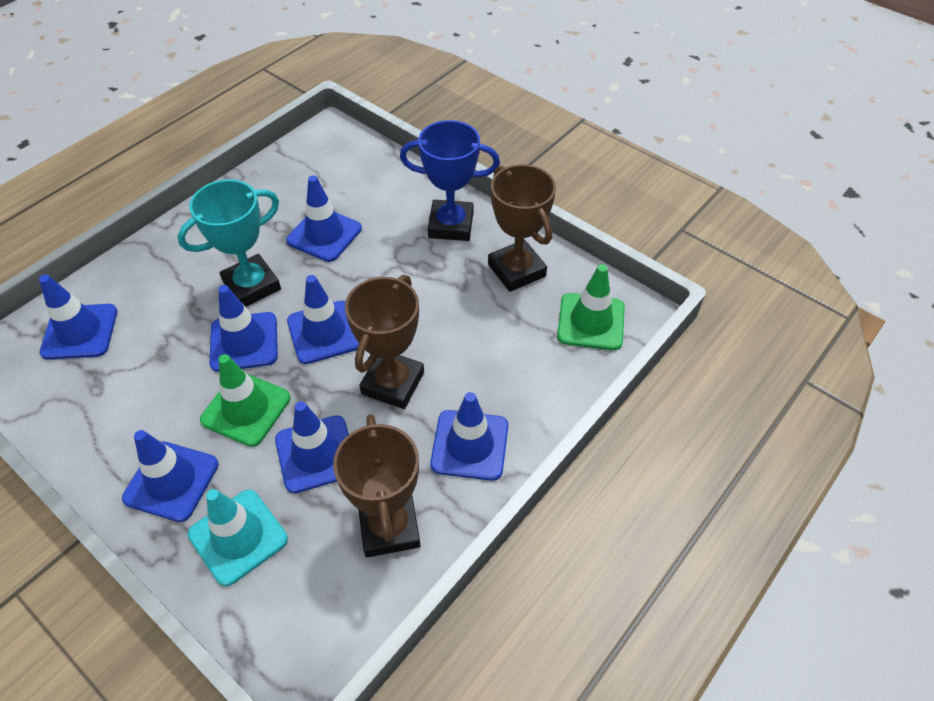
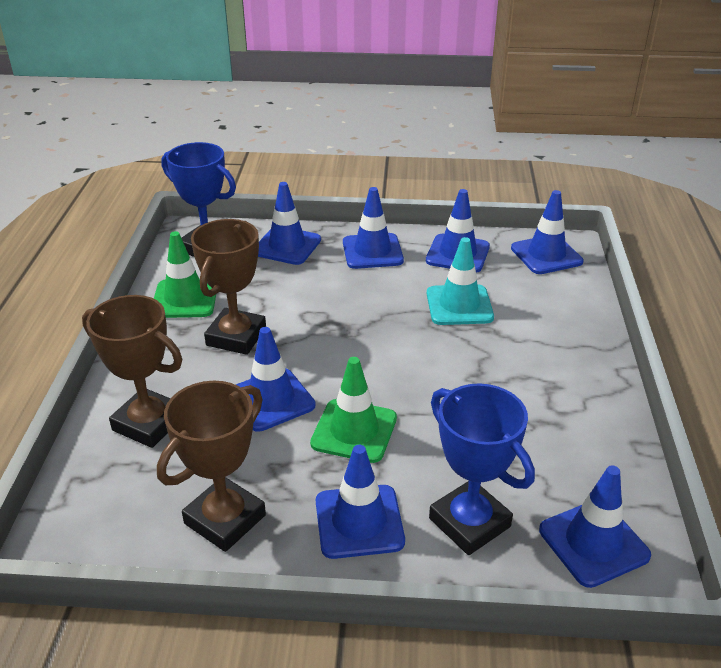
blue trophy: [400,120,500,241] = 1 -> [162,142,236,257] [429,383,535,555] = 2
turquoise trophy: [177,179,281,307] = 1 -> none = 0

